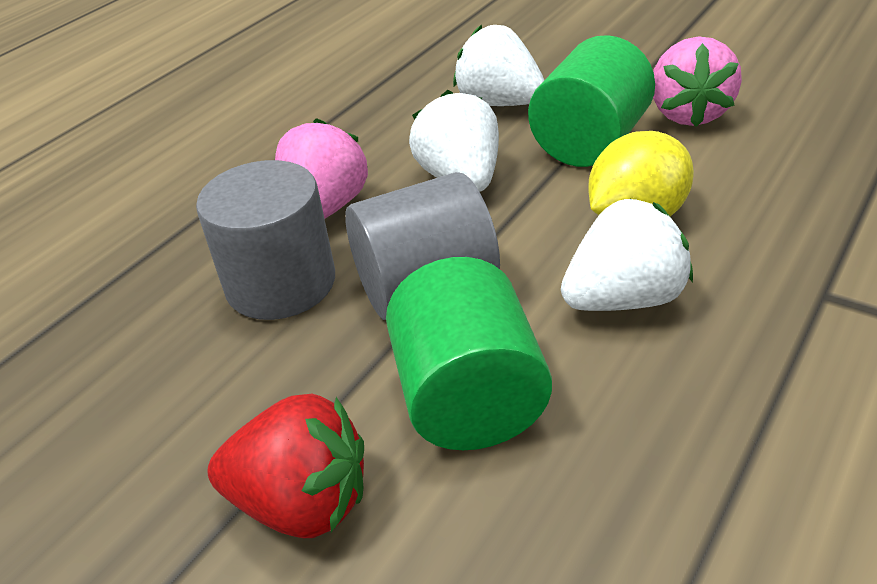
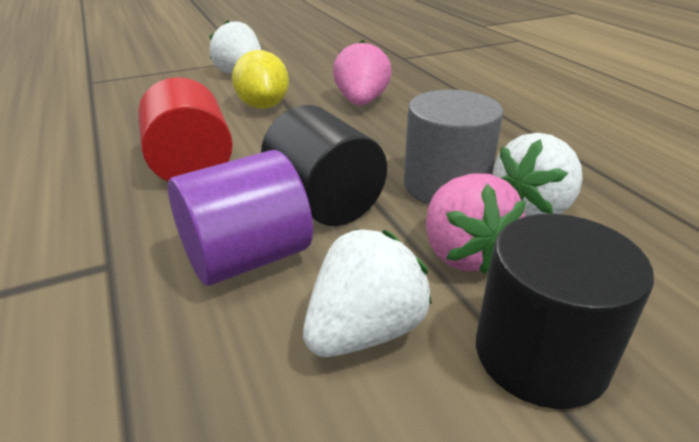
black cylinder: none = 0 -> [261,105,387,226] [476,214,654,409] = 2
green cylinder: [386,257,552,450] [528,35,655,167] = 2 -> none = 0
grey cylinder: [196,160,335,320] [345,172,500,320] = 2 -> [404,90,503,205] = 1
purple cylinder: none = 0 -> [168,150,313,285] = 1
red cylinder: none = 0 -> [138,77,233,181] = 1
red strawberry: [207,394,364,538] = 1 -> none = 0

